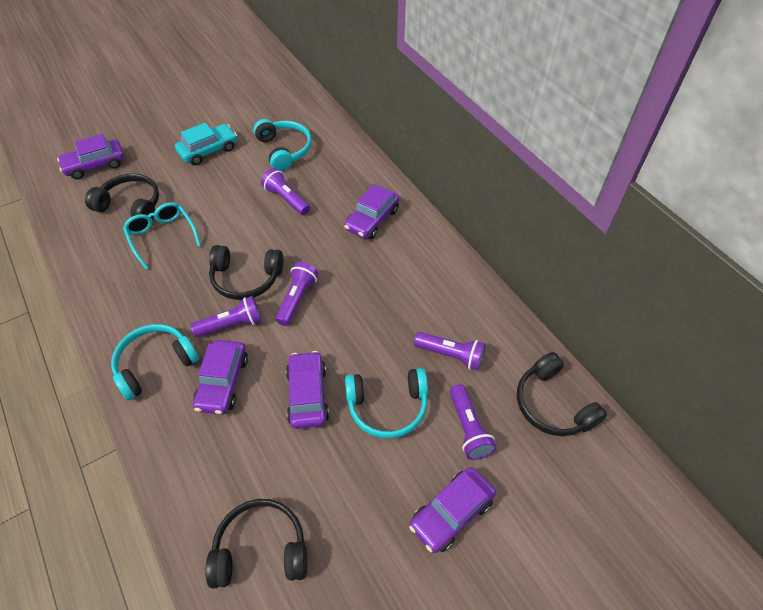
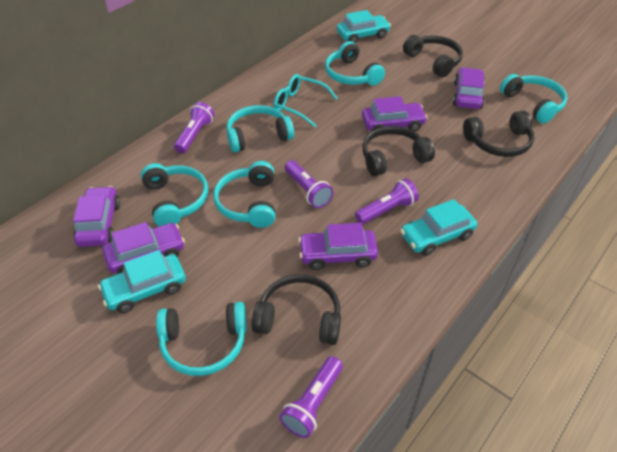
purple flashlight: [190,296,261,337] [261,168,310,215] [275,262,319,326] [414,332,485,371] [450,384,497,460] = 5 -> [174,102,215,153] [279,356,343,438] [285,160,333,208] [355,178,419,224] = 4
turquoise car: [175,122,237,165] = 1 -> [98,250,186,313] [337,10,391,43] [400,199,477,256] = 3
turquoise headphones: [111,324,199,400] [253,119,312,171] [345,368,428,439] = 3 -> [141,163,208,226] [156,302,247,376] [213,161,275,228] [226,105,294,153] [325,41,385,86] [500,74,567,123] = 6

